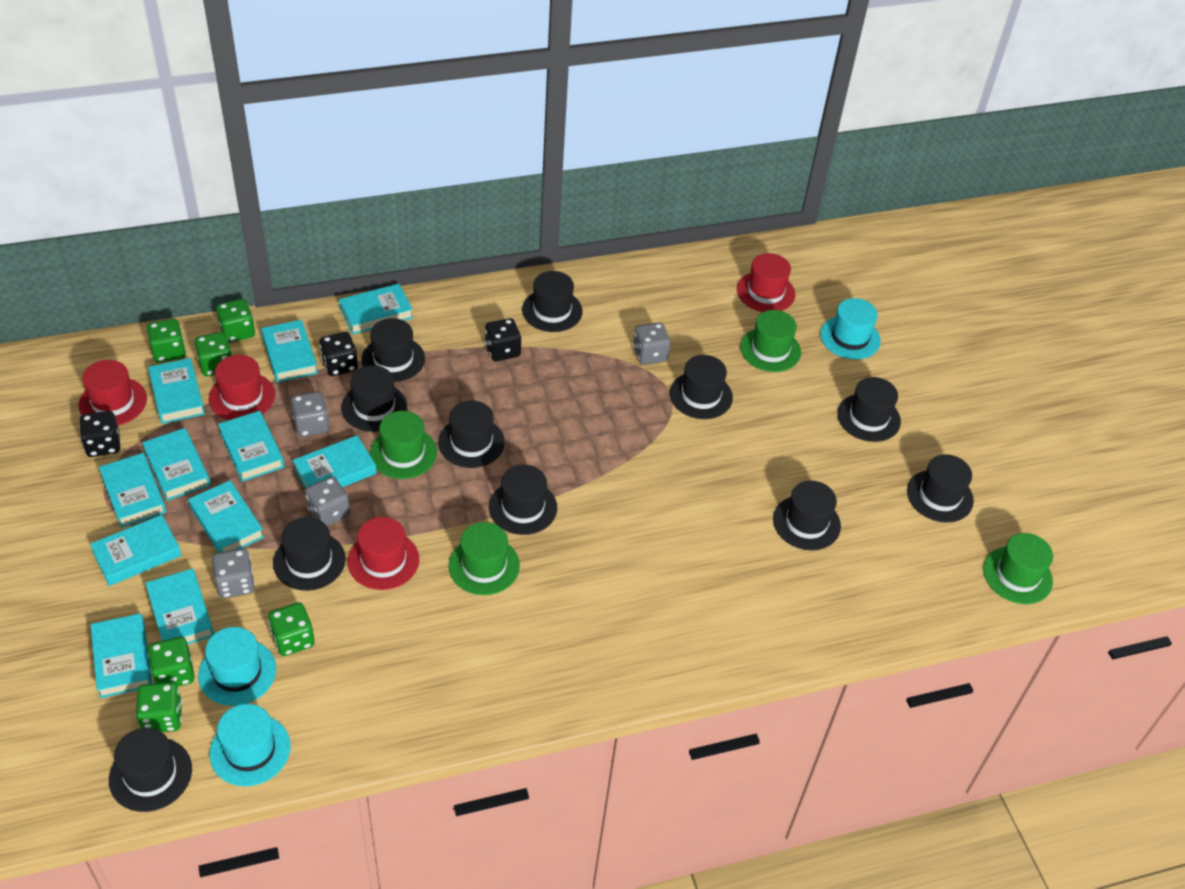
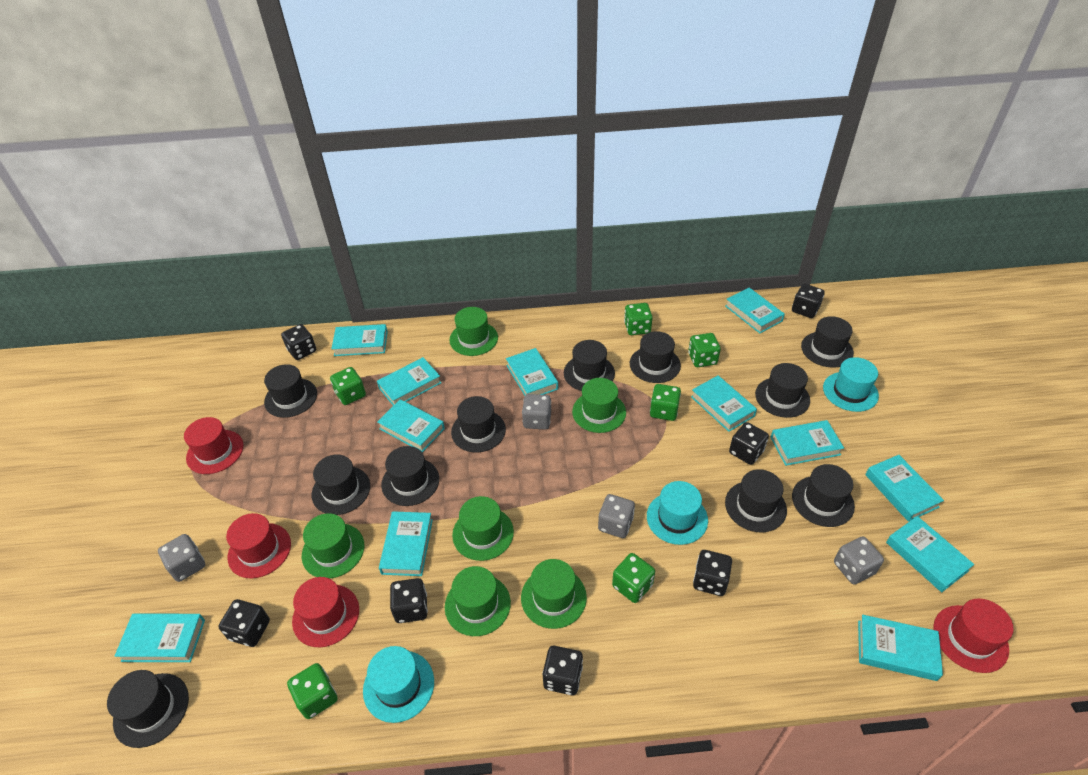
black dice: [80,411,120,457] [320,332,358,376] [485,318,521,361] = 3 -> [219,599,270,647] [281,324,316,360] [390,578,428,623] [542,646,583,695] [693,550,732,596] [729,422,769,465] [792,284,825,318] = 7
green hat: [370,411,437,479] [449,522,520,595] [740,310,801,372] [983,533,1053,604] = 4 -> [302,513,364,579] [445,566,511,636] [449,307,498,356] [452,496,514,561] [521,559,587,629] [572,378,626,433] = 6
turquoise book: [90,515,182,586] [90,613,152,698] [99,453,166,528] [142,428,210,501] [145,568,214,644] [148,358,205,424] [188,480,264,553] [218,411,285,482] [261,320,318,383] [292,435,377,489] [339,284,413,335] = 11 -> [115,614,205,662] [331,324,388,356] [377,357,441,406] [377,399,445,452] [379,511,433,576] [506,348,558,396] [691,375,757,432] [725,288,785,333] [771,420,844,466] [858,615,943,681] [865,455,944,522] [886,516,974,592] = 12

